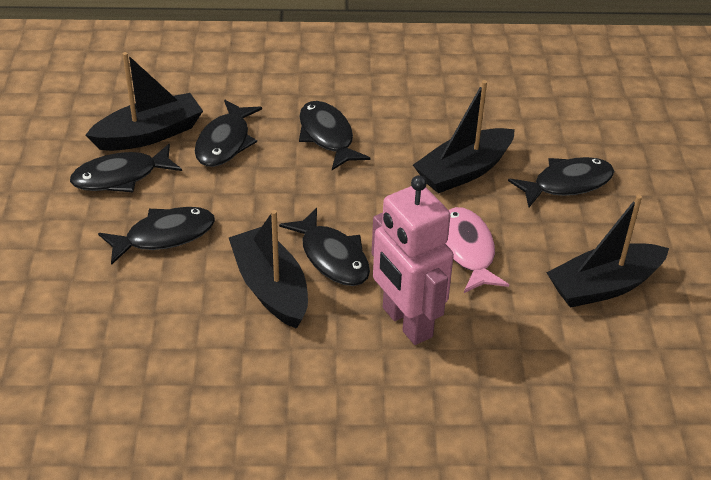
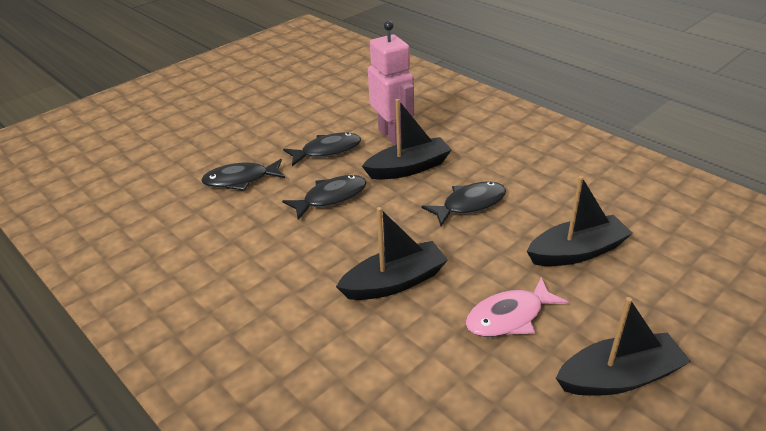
black fish: [70,144,182,192] [98,207,215,265] [195,100,262,167] [279,208,370,286] [299,101,370,170] [508,157,614,207] = 6 -> [201,159,285,191] [282,175,367,220] [283,132,361,166] [422,181,506,226] = 4

